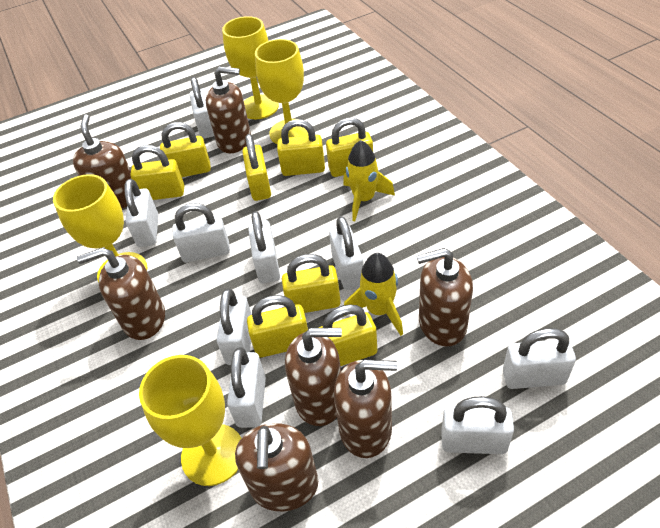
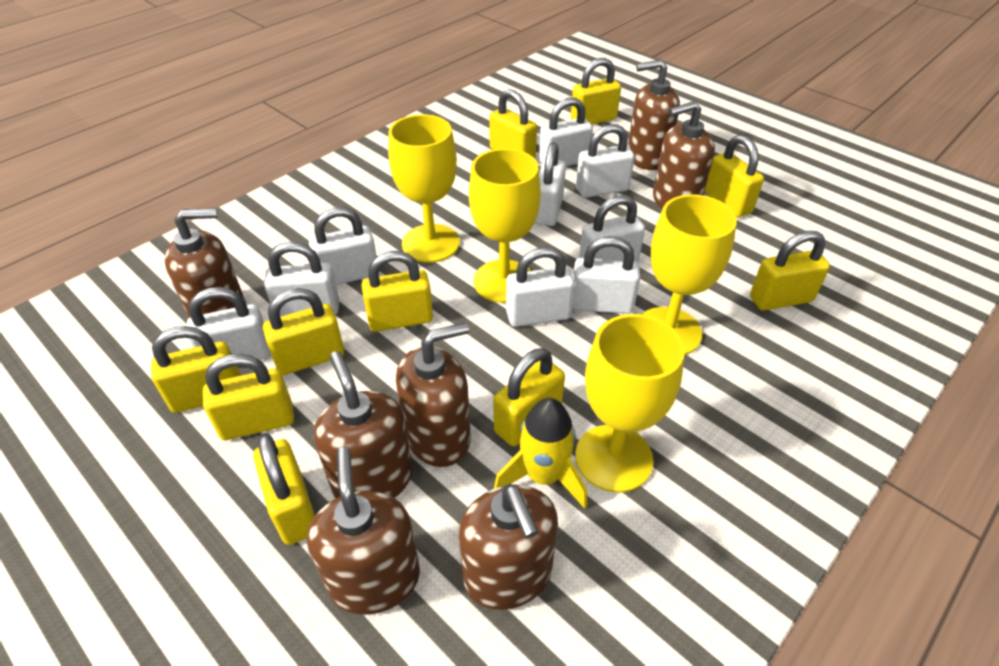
yellow padlock: [130,145,184,200] [160,122,211,177] [242,134,271,201] [247,295,308,358] [277,119,325,176] [282,254,341,313] [318,304,377,366] [326,118,373,177] = 8 -> [151,326,241,413] [203,354,294,440] [253,433,315,545] [263,288,344,375] [361,251,433,332] [489,89,537,159] [493,348,565,446] [571,58,621,125] [705,135,764,218] [750,231,830,311] = 10
yellow rocket: [343,140,395,221] [344,253,403,336] = 2 -> [494,398,587,509] = 1

